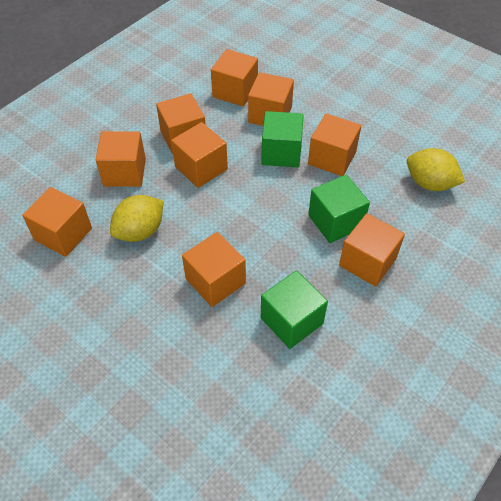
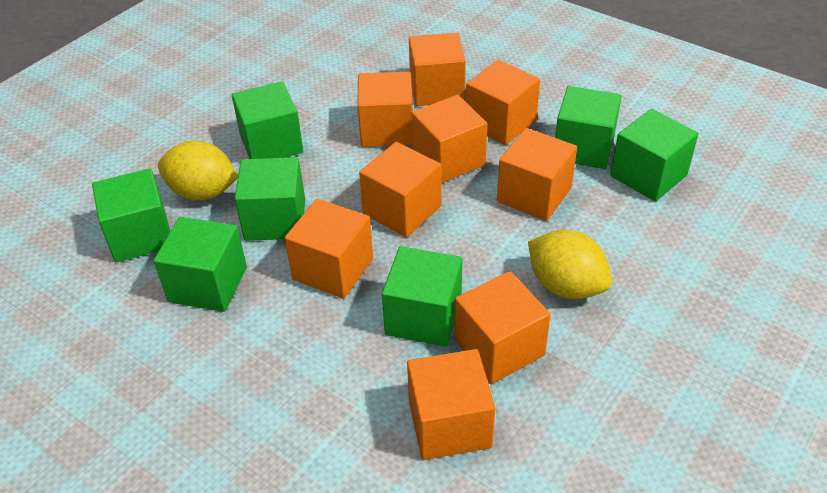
green cube: [261,111,303,167] [261,270,328,349] [308,175,370,243] = 3 -> [92,168,170,262] [154,217,247,312] [232,82,303,159] [235,157,305,241] [382,246,462,347] [555,86,622,169] [610,109,698,202] = 7

